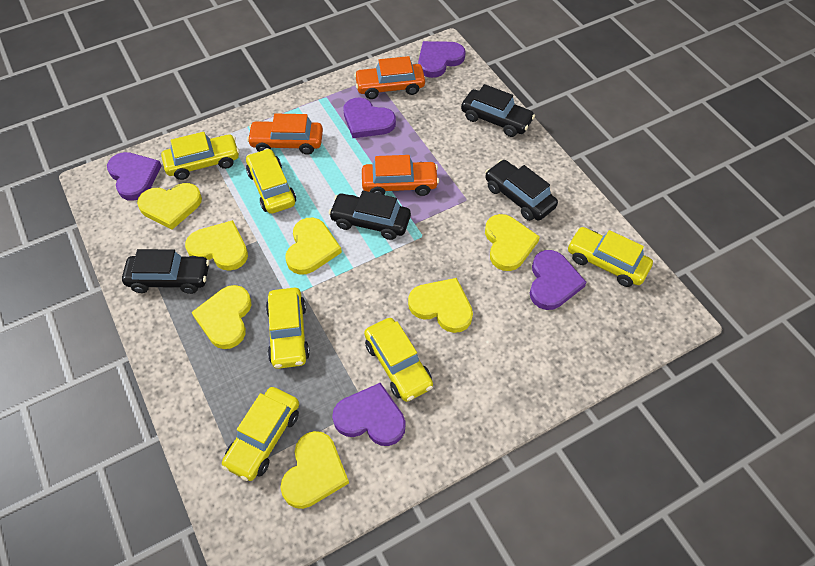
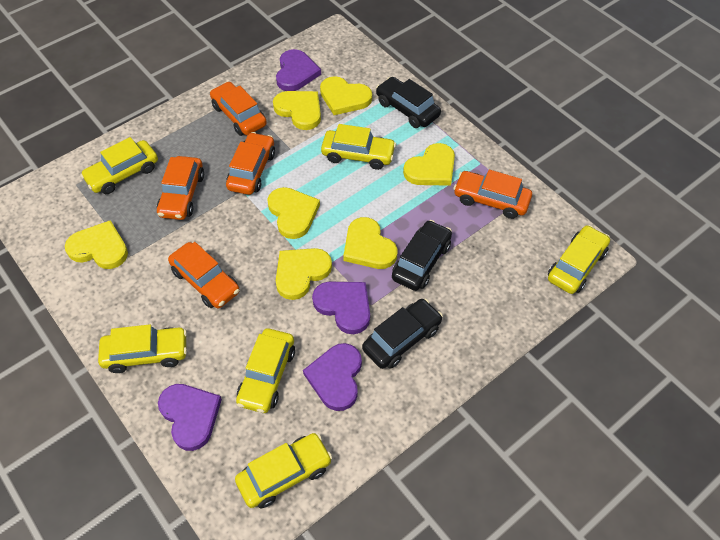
black car: [122,249,209,294] [328,191,411,240] [461,84,535,137] [485,160,558,221] = 4 -> [362,299,443,369] [376,77,441,128] [392,220,452,291] = 3
orange car: [247,114,323,155] [354,56,425,99] [362,155,439,196] = 3 -> [157,156,204,220] [168,242,240,308] [210,82,267,136] [226,132,275,195] [453,170,532,219] = 5
purple heart: [107,152,162,201] [332,382,405,446] [344,98,396,138] [418,41,466,78] [530,250,587,310] = 5 -> [158,384,222,451] [276,49,321,91] [303,343,362,411] [312,282,370,334] = 4

